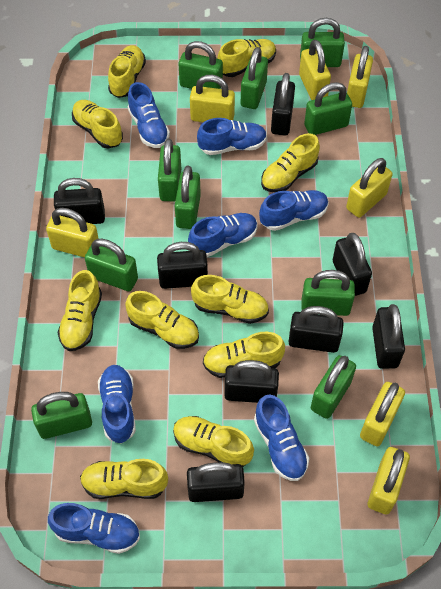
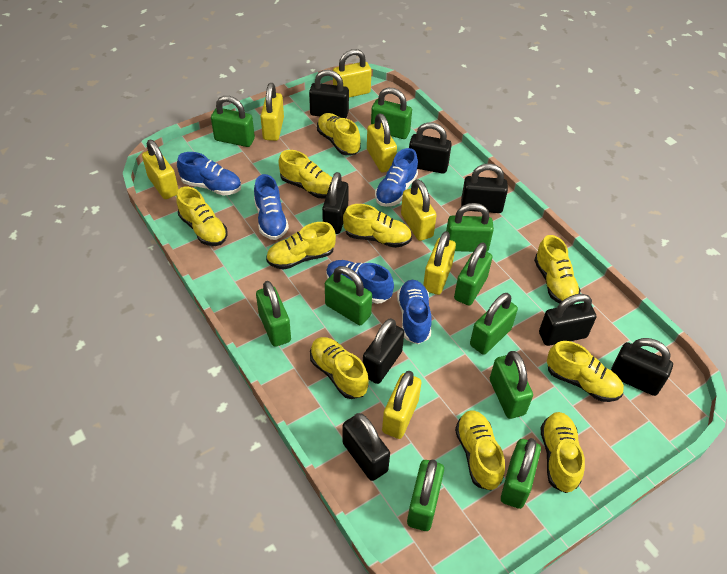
blue shoe: [48,503,140,554] [98,365,136,444] [128,82,170,148] [188,213,258,257] [197,118,267,155] [254,394,309,481] [259,190,328,231] = 7 -> [177,152,241,196] [254,174,289,240] [326,260,394,304] [375,148,418,207] [397,280,432,344] = 5

